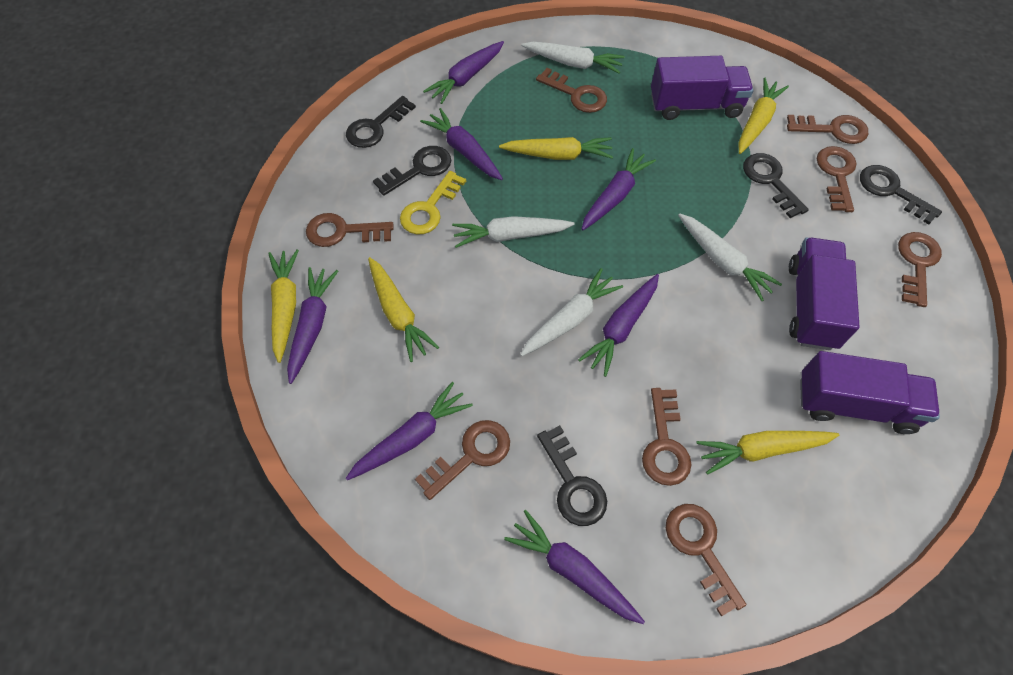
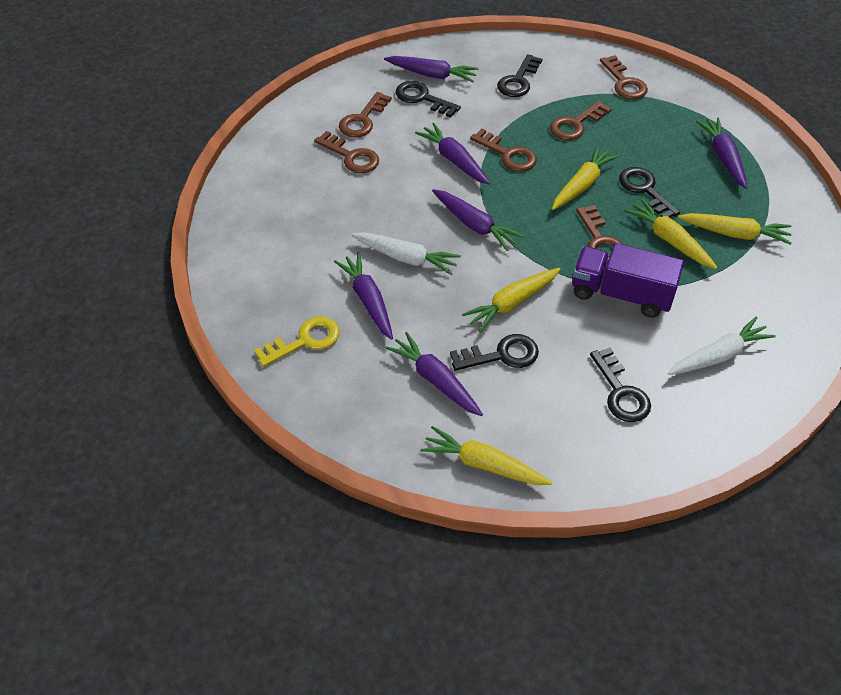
brown key: [306,213,394,247] [415,420,510,500] [536,68,607,113] [642,388,691,486] [666,504,746,616] [787,115,868,144] [817,146,856,212] [898,232,942,307] = 8 -> [314,131,379,173] [339,92,392,138] [470,129,537,172] [550,101,612,140] [576,205,622,263] [600,55,648,100] = 6
purple carrot: [287,267,338,384] [346,382,473,480] [420,108,503,180] [423,41,504,104] [504,510,645,624] [578,274,659,377] [582,148,656,230] = 7 -> [334,252,393,340] [384,56,479,82] [385,332,483,416] [415,123,490,185] [432,189,524,251] [696,118,747,189] = 6
purple truck: [651,56,753,120] [789,238,860,350] [800,351,940,434] = 3 -> [572,243,684,318] = 1
white carrot: [452,216,575,248] [520,268,623,356] [521,42,625,74] [678,213,782,301] = 4 -> [351,232,461,275] [668,317,776,375] = 2

